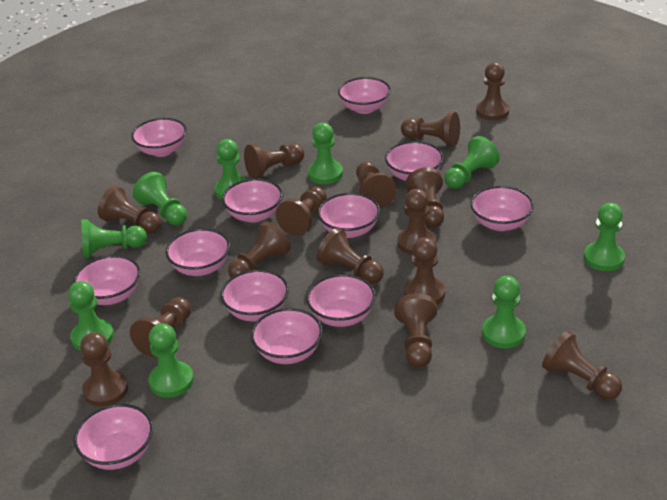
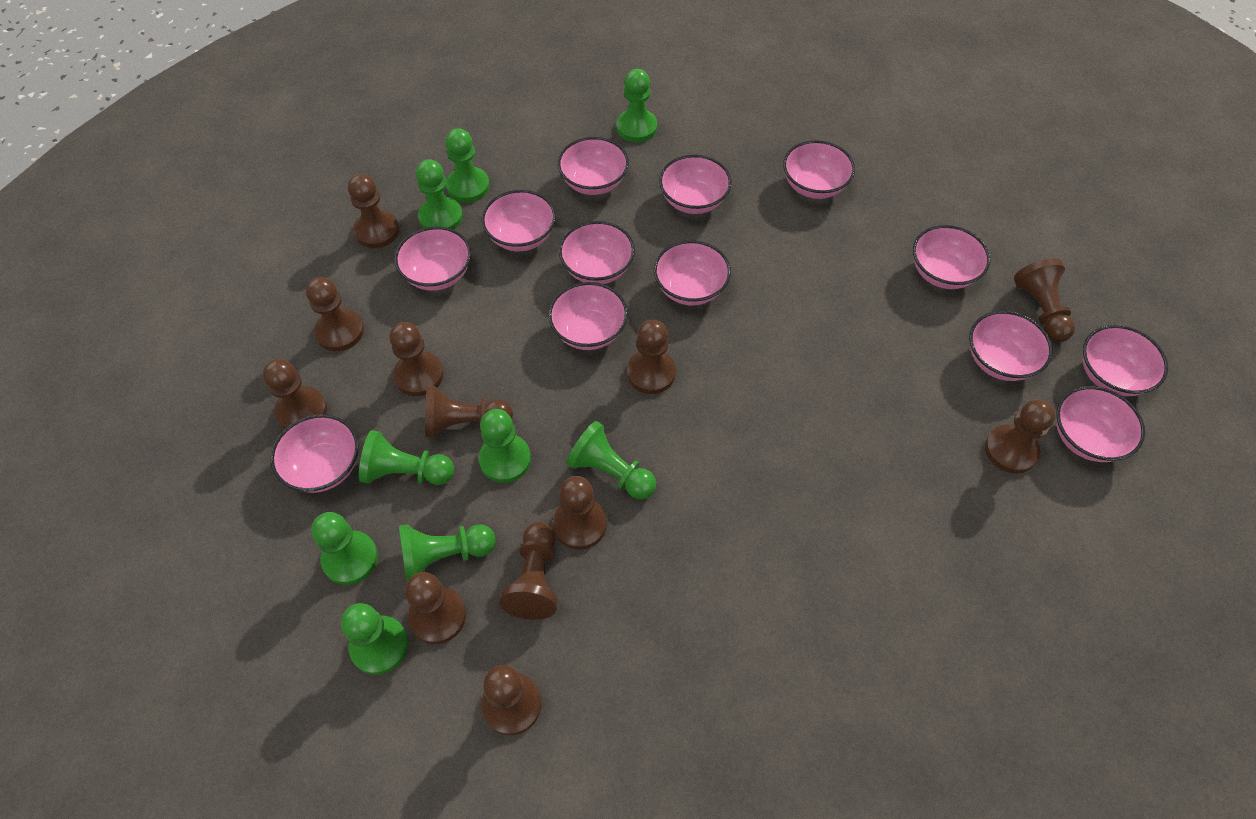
brown pawn: [80,332,128,407] [98,186,161,234] [130,297,191,358] [228,222,291,278] [244,144,304,179] [276,187,327,236] [317,228,384,284] [356,161,397,208] [394,293,437,368] [397,189,436,255] [401,112,460,147] [404,237,445,304] [406,167,444,228] [476,62,509,120] [542,331,622,400] = 15 -> [263,359,327,429] [306,277,364,351] [348,174,399,248] [389,322,444,396] [405,572,466,644] [425,386,513,438] [481,665,542,735] [499,522,558,620] [553,476,607,550] [627,320,676,394] [985,399,1056,473] [1014,258,1075,342] = 12
pink bowl: [74,255,141,305] [74,404,153,470] [131,118,187,157] [166,228,230,276] [221,270,289,321] [222,179,283,223] [251,308,323,364] [306,274,376,327] [318,193,380,238] [338,77,391,114] [385,141,443,181] [470,186,534,231] = 12 -> [270,414,359,493] [394,227,471,291] [482,190,556,251] [548,282,628,350] [558,137,629,195] [559,221,635,284] [654,240,731,306] [659,155,732,214] [783,140,855,199] [913,225,990,289] [969,311,1053,381] [1056,386,1145,462] [1082,325,1168,396] = 13

